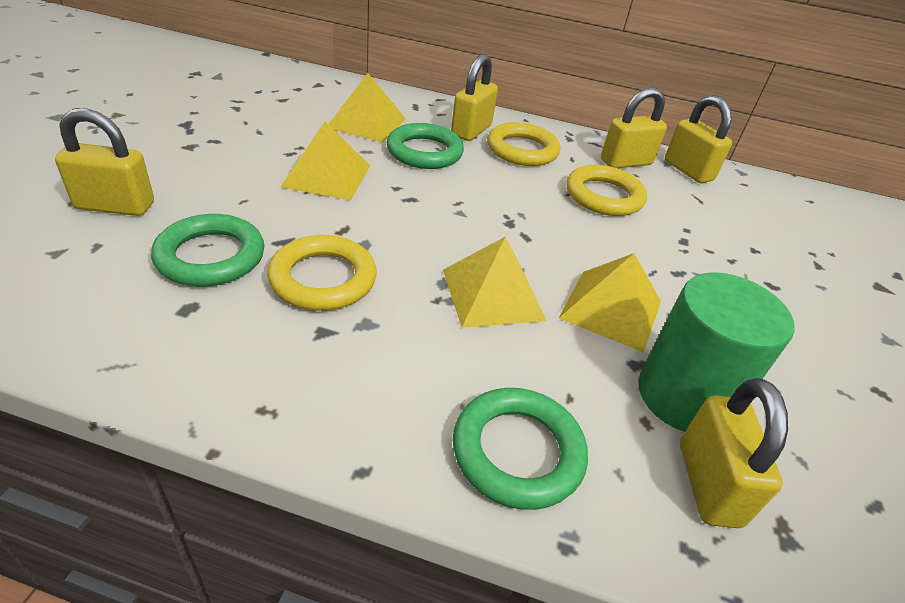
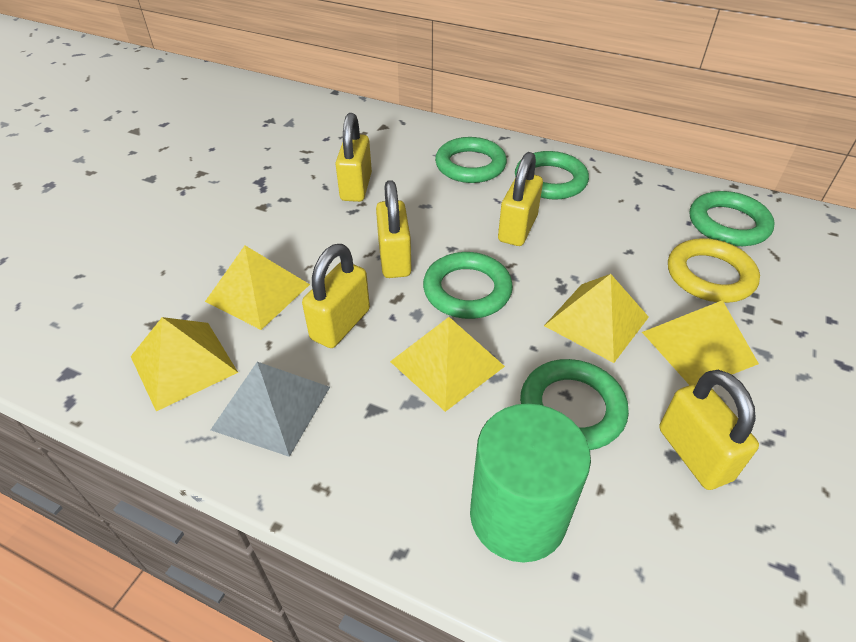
green ring: [151,214,264,286] [387,123,464,169] [453,388,588,510] = 3 -> [423,252,513,319] [435,137,507,183] [515,151,589,199] [520,359,629,450] [690,191,775,246] = 5
grey pyramid: none = 0 -> [211,362,330,457] = 1
yellow pyramid: [281,121,370,200] [329,73,406,143] [443,237,547,328] [559,253,661,353] = 4 -> [131,317,238,411] [205,246,310,330] [390,317,505,412] [544,274,649,363] [642,300,759,385] = 5
yellow ring: [267,235,377,311] [487,122,560,166] [567,165,647,216] = 3 -> [668,238,760,303] = 1

